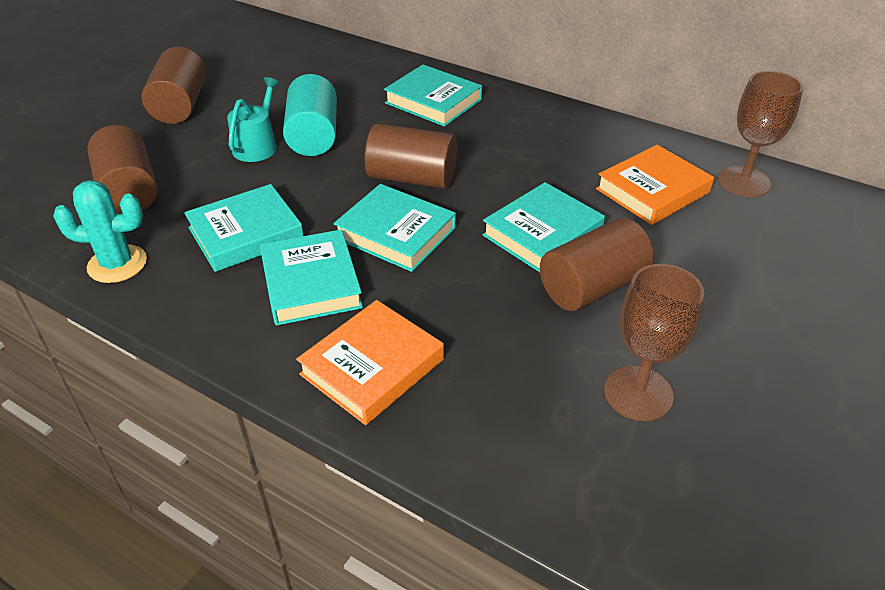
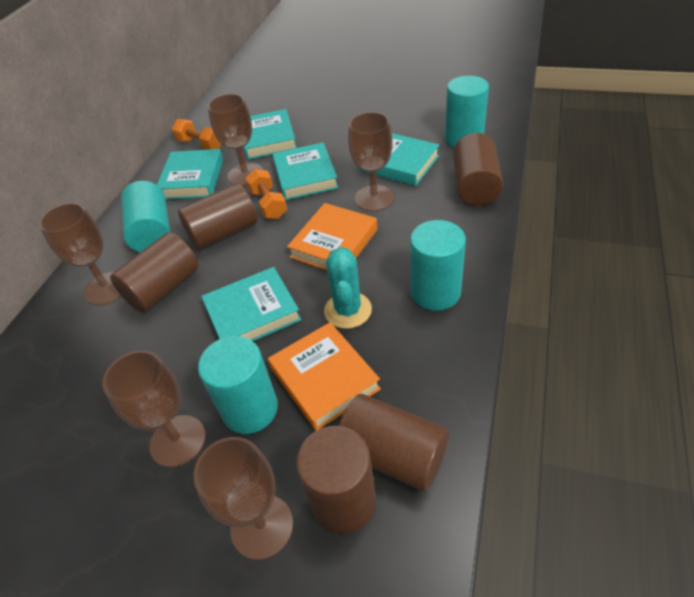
brown cylinder: [87,125,157,214] [141,47,206,124] [365,124,457,189] [540,218,654,311] = 4 -> [110,232,199,312] [178,183,257,250] [297,426,376,534] [339,394,449,491] [453,133,503,206] = 5
brown goblet: [604,264,704,421] [718,71,803,197] = 2 -> [39,203,121,305] [102,350,206,467] [194,437,293,560] [207,94,263,186] [348,112,394,211] = 5
orange dumbbell: none = 0 -> [172,119,221,150] [246,169,287,219] = 2
turquoise cylinder: [283,74,337,156] = 1 -> [121,181,170,252] [198,336,278,434] [410,220,466,311] [445,76,489,147] = 4
turquoise watering can: [227,77,280,162] = 1 -> none = 0

